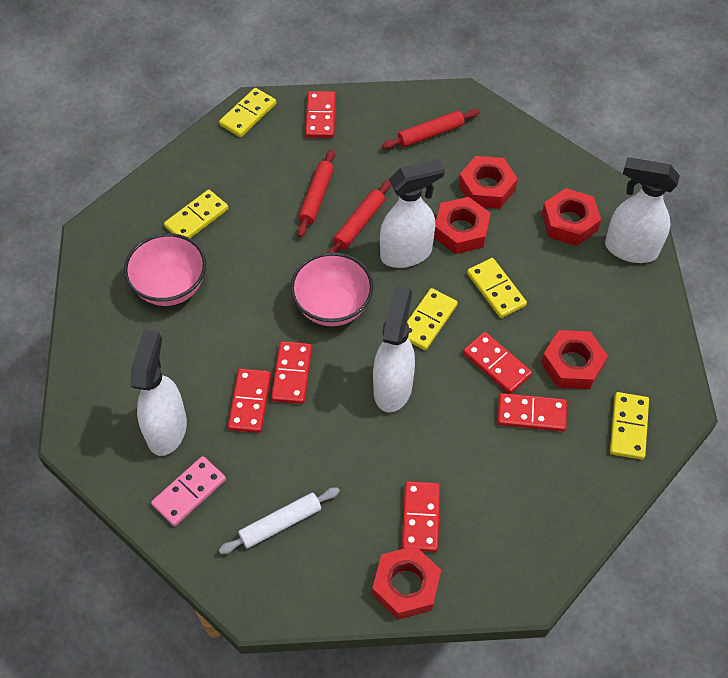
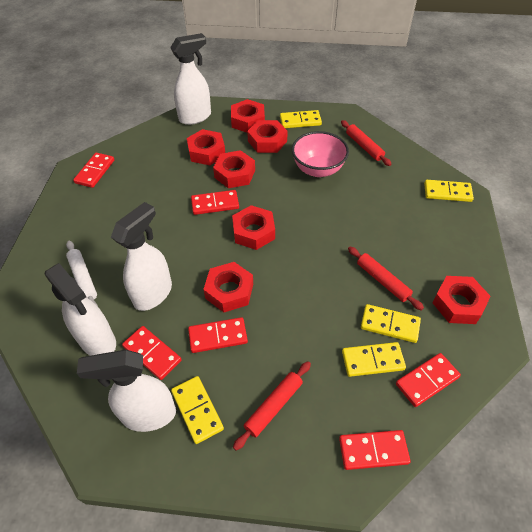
pink bowl: [124,233,206,306] [290,252,373,326] = 2 -> [292,131,349,177] = 1
pink domino: [151,456,226,526] = 1 -> none = 0
red nut: [372,546,441,620] [434,197,491,254] [459,156,518,209] [541,330,608,389] [542,188,601,246] = 5 -> [187,129,225,165] [203,262,253,312] [213,150,255,188] [231,99,265,133] [232,205,275,250] [247,120,288,153] [432,276,491,324] = 7

